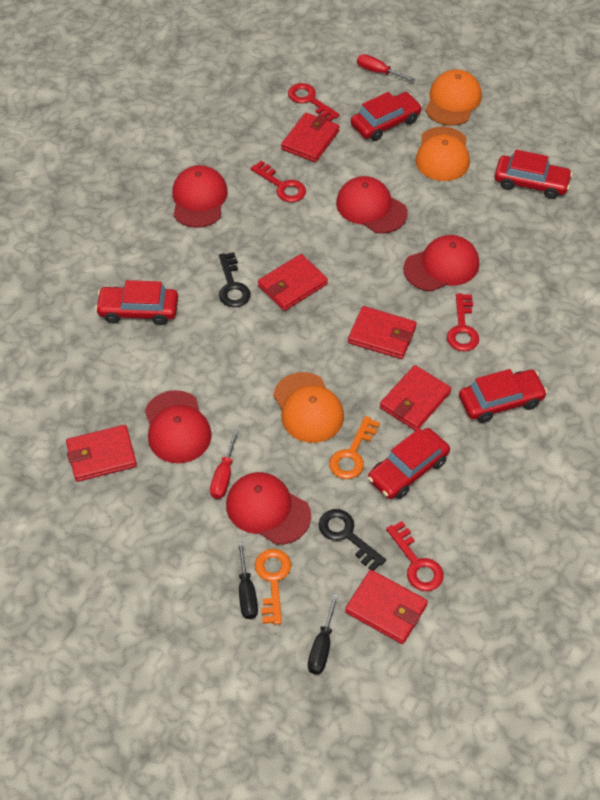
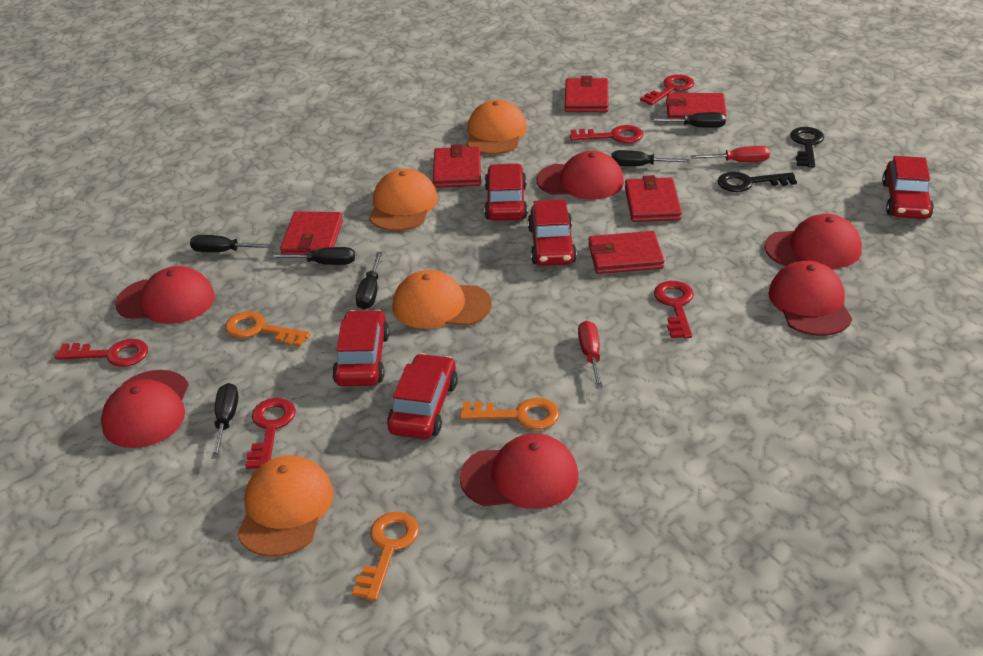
black screwdriver: [238,541,258,619] [308,594,339,674] = 2 -> [190,235,274,252] [212,383,238,459] [269,247,355,265] [356,252,382,310] [611,150,690,166] [650,112,726,128] = 6
orange cap: [273,372,344,443] [415,127,470,181] [425,70,482,126] = 3 -> [237,455,334,557] [369,169,438,231] [392,270,492,329] [466,100,527,155] = 4
orange key: [255,549,291,625] [329,416,380,479] = 2 -> [225,311,311,347] [352,512,419,601] [460,398,560,430] = 3
red cap: [145,390,212,463] [172,165,228,228] [226,472,311,545] [336,176,407,234] [403,235,479,292] = 5 -> [101,370,189,448] [115,266,215,324] [460,433,578,509] [536,151,624,200] [765,214,862,269] [768,261,852,336] = 6
red key: [250,161,306,202] [288,83,340,121] [386,521,444,591] [447,293,479,351] = 4 -> [55,339,148,367] [245,398,296,469] [570,125,643,143] [640,74,694,105] [654,281,694,338] = 5

